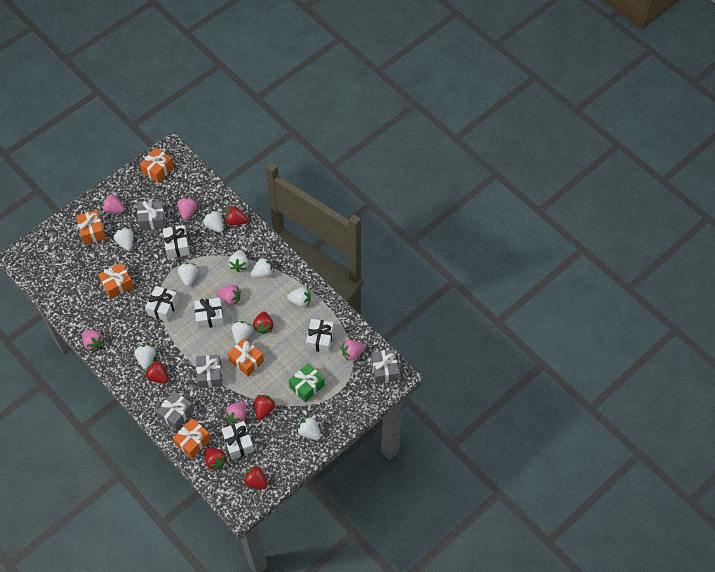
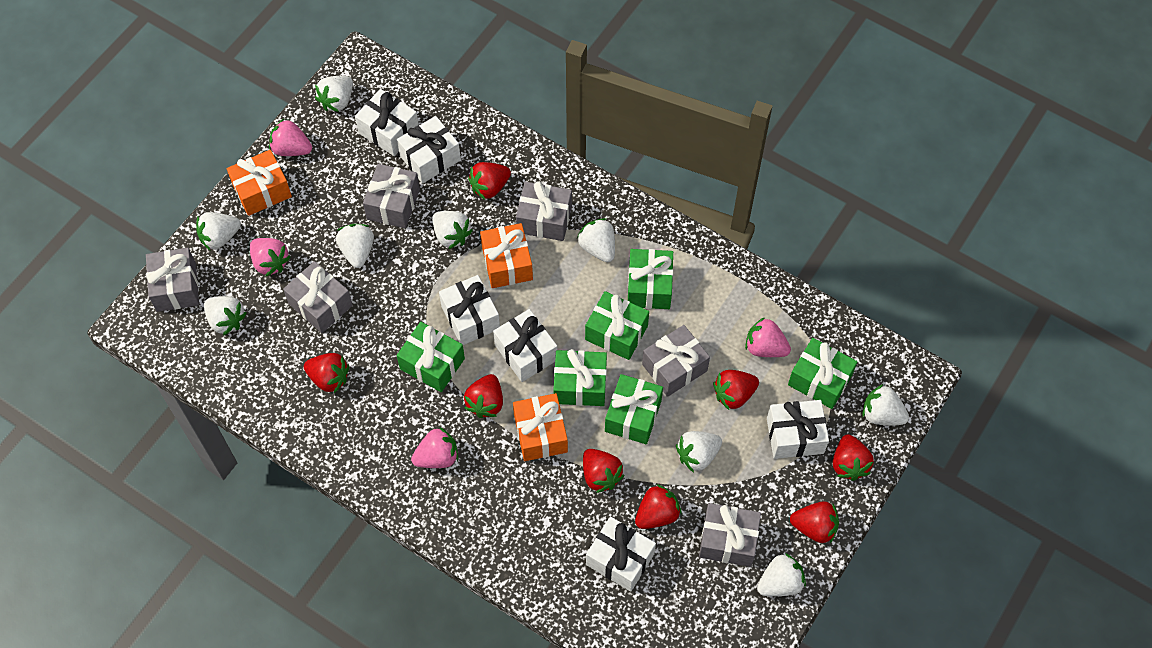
green gift: [289,363,325,402] = 1 -> [397,322,465,392] [553,349,607,406] [585,291,649,360] [605,374,663,444] [628,249,673,309] [788,338,857,409] = 6
grey gift: [137,201,166,230] [156,391,194,430] [196,355,222,388] [371,349,399,384] = 4 -> [146,248,199,312] [283,261,353,333] [363,164,420,228] [516,181,572,241] [642,325,710,397] [699,503,761,567] = 6
orange gift: [76,210,106,244] [98,263,134,299] [140,148,174,183] [173,418,211,459] [228,338,264,377] = 5 -> [227,150,292,216] [480,223,533,288] [513,393,568,461] = 3
pink strawberry: [82,330,104,351] [102,194,125,213] [177,197,197,220] [217,285,241,305] [225,401,246,424] [342,340,366,360] = 6 -> [250,238,291,276] [269,119,312,156] [411,427,458,468] [745,317,791,357] = 4
red strawberry: [145,361,169,384] [205,447,227,471] [225,206,248,225] [243,466,267,489] [253,312,274,335] [254,395,275,420] = 6 -> [304,353,349,393] [464,374,503,418] [468,162,511,200] [583,449,624,493] [635,484,681,529] [713,370,759,410] [790,501,839,543] [833,434,874,481] = 8
white gift: [145,286,179,322] [163,225,190,258] [194,298,224,329] [221,421,254,459] [306,319,334,353] = 5 -> [355,89,419,156] [397,116,461,184] [439,275,500,345] [493,309,557,382] [586,516,656,592] [767,400,829,459] = 6

